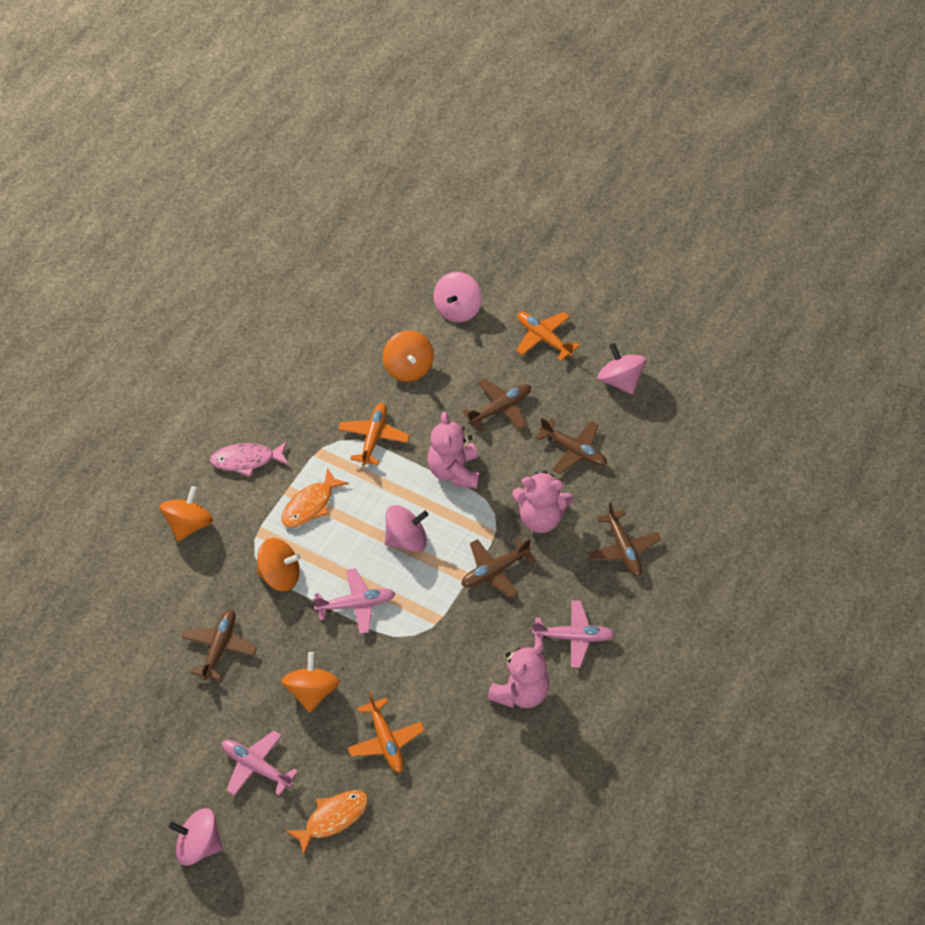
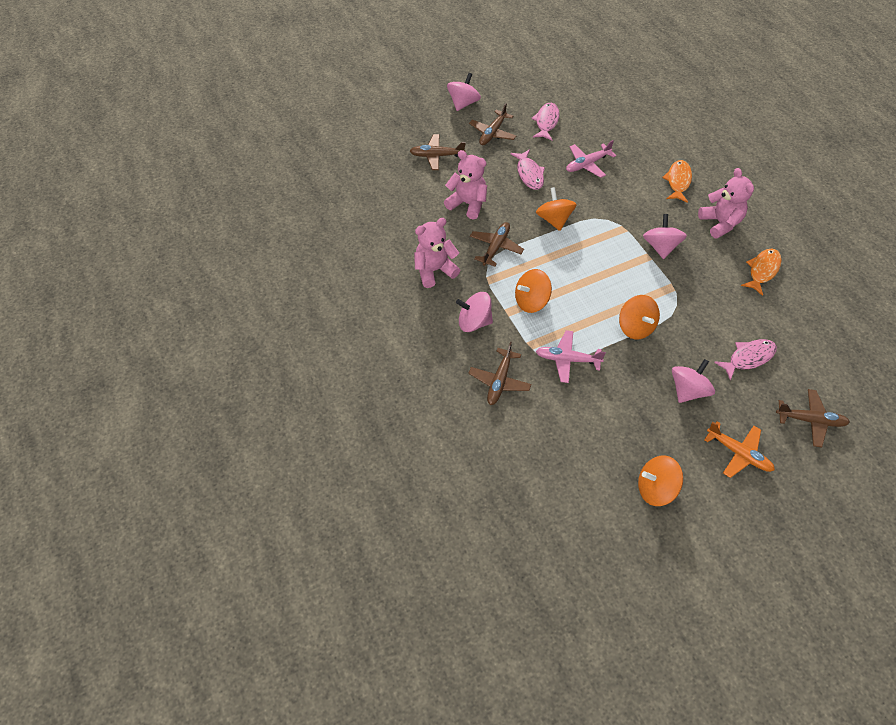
orange plane: [338,403,410,466] [347,692,425,773] [516,312,580,361] = 3 -> [704,421,775,478] = 1
pink fish: [209,441,289,476] = 1 -> [510,149,545,190] [531,103,560,140] [714,339,777,381] = 3
pink plane: [222,731,298,796] [313,568,395,634] [532,600,615,668] = 3 -> [536,330,606,383] [566,140,616,178] = 2

